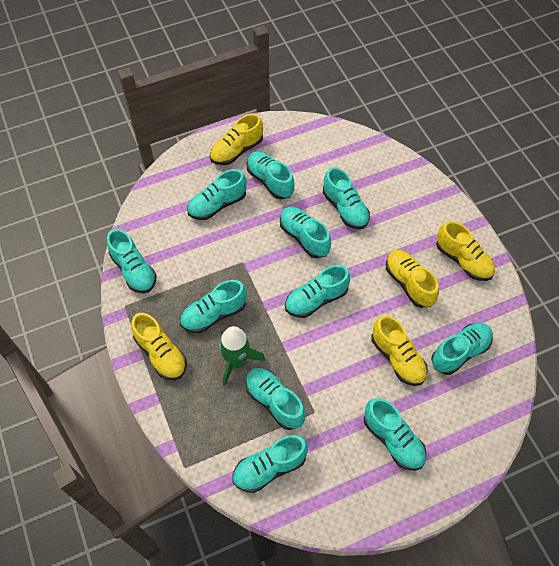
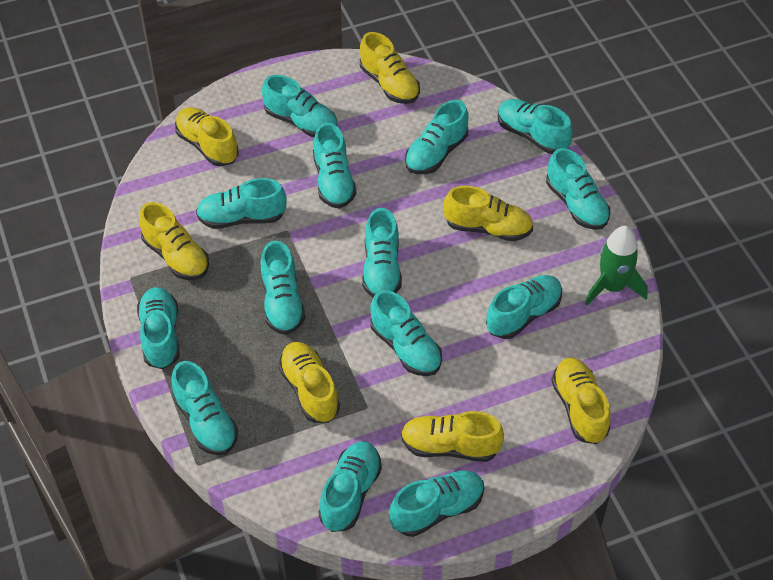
turquoise shoe: [107,229,157,293] [180,280,247,333] [187,169,247,220] [232,435,308,493] [245,368,306,430] [247,151,295,199] [280,207,331,258] [285,265,350,318] [323,167,370,229] [364,398,426,471] [431,323,493,375] = 11 -> [137,287,180,369] [171,361,238,455] [196,178,287,229] [261,241,305,335] [262,75,338,137] [313,123,356,209] [318,441,382,532] [362,208,402,298] [370,290,442,376] [389,471,484,537] [405,100,468,174] [486,275,562,339] [498,99,573,154] [546,148,610,230] = 14
yellow shoe: [131,313,187,380] [210,114,263,165] [372,315,428,386] [386,250,439,308] [436,221,495,281] = 5 -> [139,202,209,280] [175,107,239,166] [278,342,340,423] [360,32,420,104] [401,411,504,462] [443,186,533,242] [551,358,611,444] = 7

